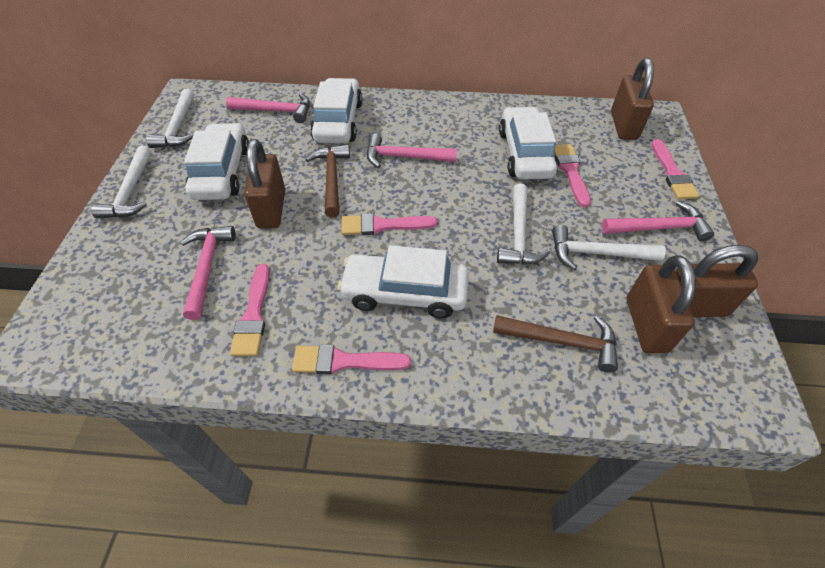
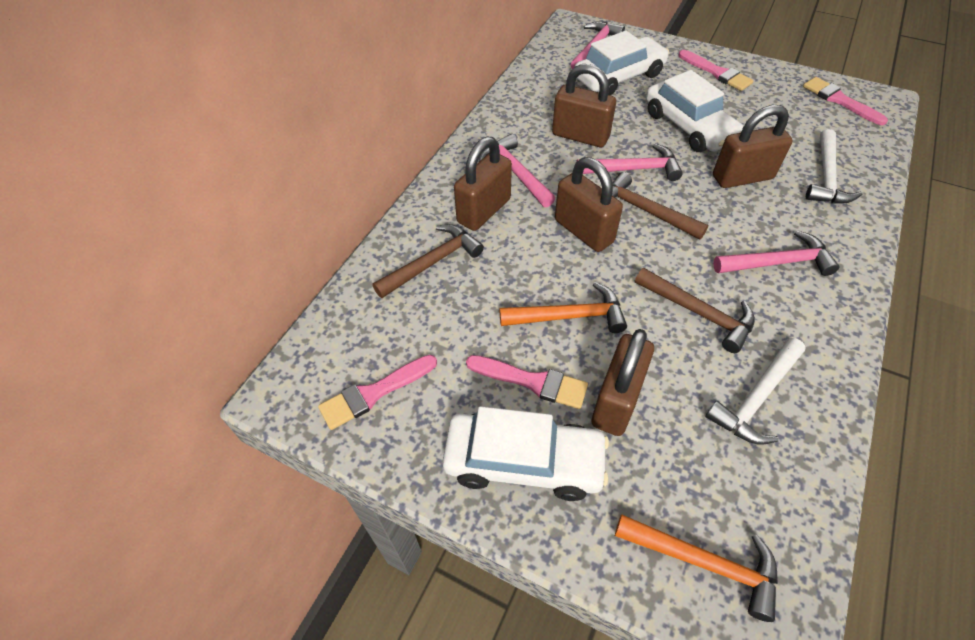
brown hammer: [306,144,350,217] [493,315,618,372] = 2 -> [372,224,484,298] [612,172,708,240] [635,268,755,353] = 3
brown padlock: [244,139,285,229] [611,58,654,140] [627,255,696,353] [675,245,758,317] = 4 -> [454,137,512,231] [552,64,616,147] [555,157,623,252] [592,329,654,436] [713,105,793,188] = 5
orange hammer: none = 0 -> [500,282,627,333] [615,514,778,622] = 2
pink brush: [230,264,270,356] [292,345,411,374] [341,213,438,235] [554,144,591,207] [651,139,699,199] = 5 -> [318,355,437,430] [466,355,588,409] [679,50,754,91] [803,77,888,125] = 4
white car: [184,123,249,200] [310,78,363,144] [338,245,469,318] [499,107,558,180] = 4 -> [443,406,609,501] [575,31,669,95] [646,70,744,152] = 3
white hammer: [91,146,152,219] [146,89,194,148] [497,184,550,265] [552,225,666,270] = 4 -> [705,338,806,445] [806,129,862,204] = 2

